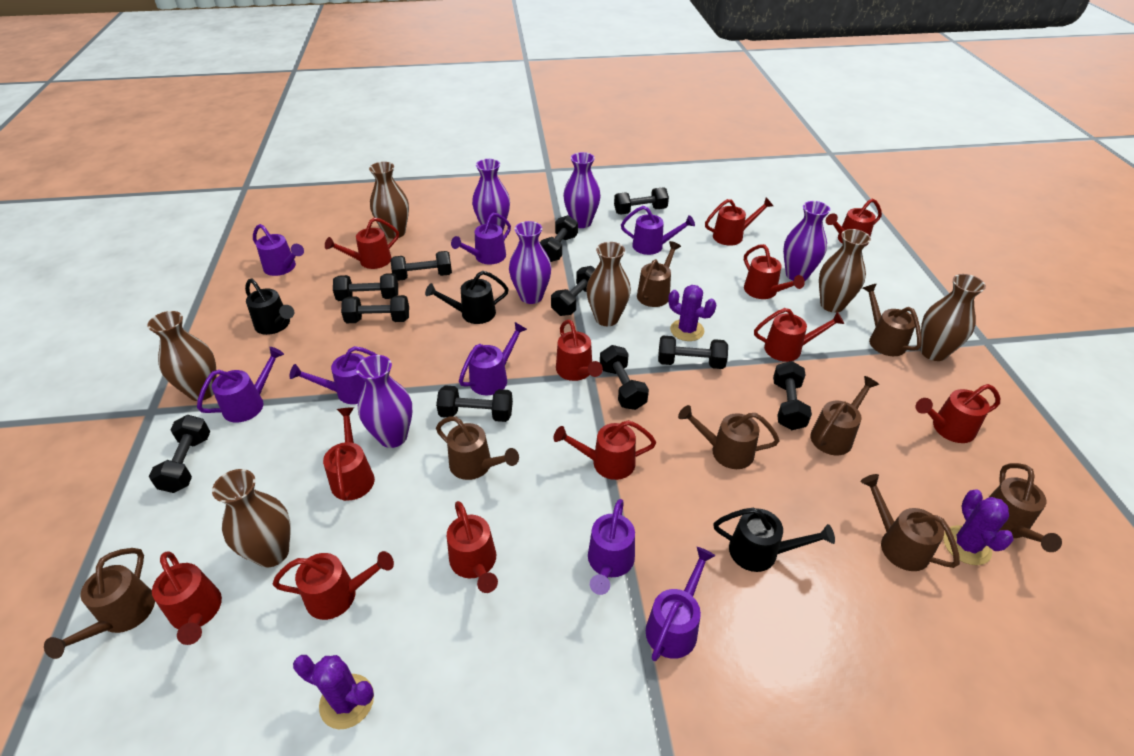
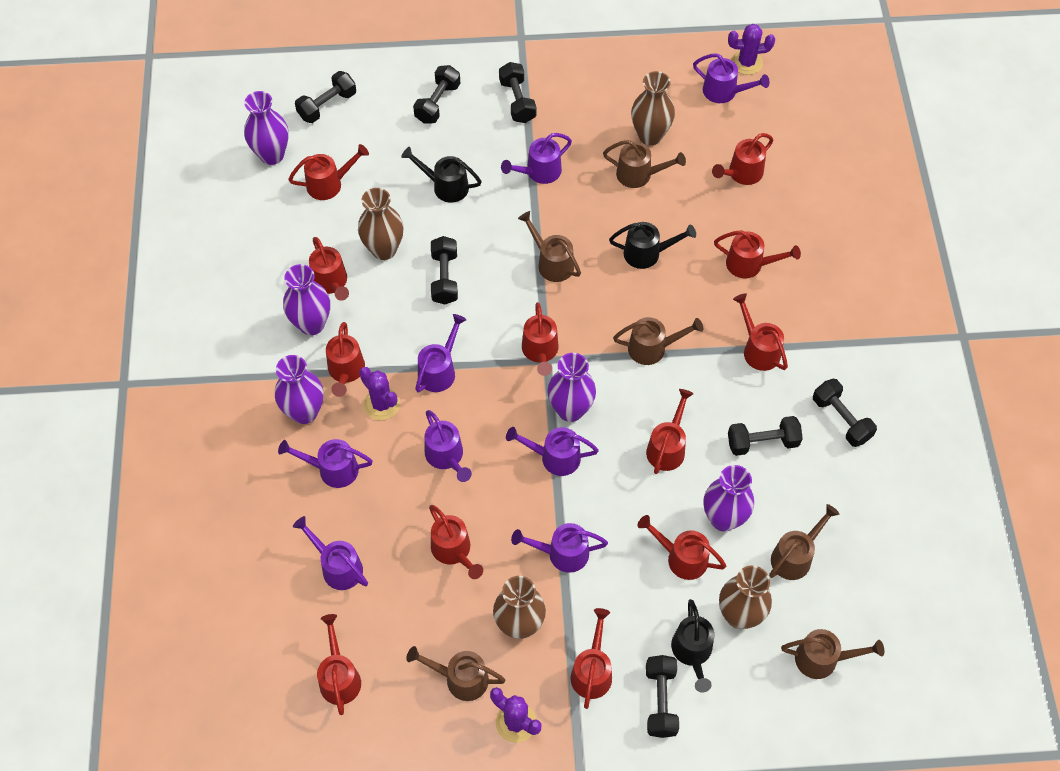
black dumbbell: [149,415,210,493] [333,273,398,301] [341,295,409,323] [390,251,452,281] [436,386,513,422] [540,215,578,262] [551,266,595,316] [600,345,649,410] [614,187,669,214] [658,336,728,369] [773,361,812,430] = 11 -> [295,71,356,123] [413,65,460,124] [431,236,458,304] [499,62,536,123] [646,655,679,738] [728,416,803,456] [813,379,877,447] = 7
brown vase: [147,311,217,401] [212,469,290,568] [369,162,409,239] [586,242,631,326] [819,229,871,313] [920,274,986,361] = 6 -> [358,188,404,260] [493,576,546,639] [631,71,675,145] [719,565,772,629] = 4
brown watering can: [44,548,155,659] [436,416,519,480] [637,241,681,307] [678,405,779,469] [810,376,879,455] [861,474,960,571] [863,283,922,356] [988,463,1062,552] = 8 -> [406,646,505,701] [518,211,581,282] [603,140,686,188] [613,317,703,365] [769,504,839,580] [781,629,884,679] = 6

